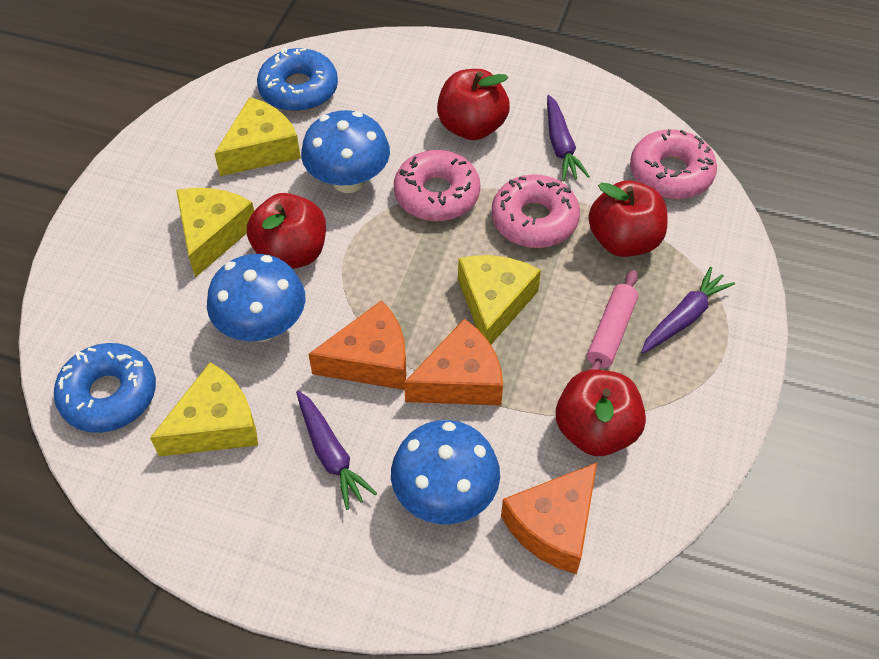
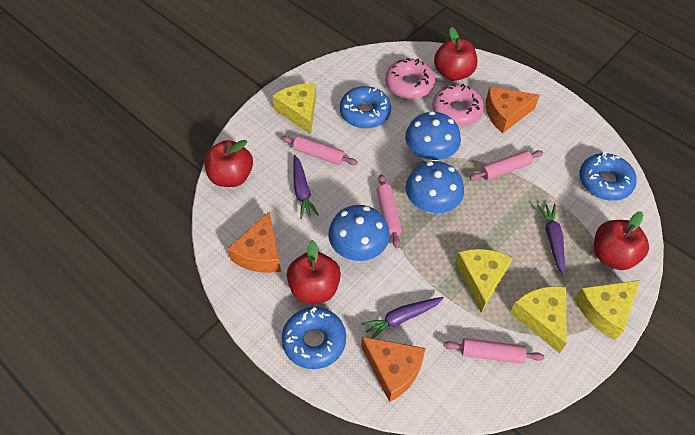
blue donut: [54,343,156,433] [257,48,338,112] = 2 -> [282,307,346,369] [340,86,391,129] [579,152,637,201] = 3
pink donut: [394,150,480,221] [491,174,580,248] [630,129,717,199] = 3 -> [385,58,435,99] [432,84,484,126] = 2
pink rolling pin: [587,270,638,370] = 1 -> [281,136,358,165] [377,174,402,248] [443,338,544,364] [470,150,543,180] = 4

